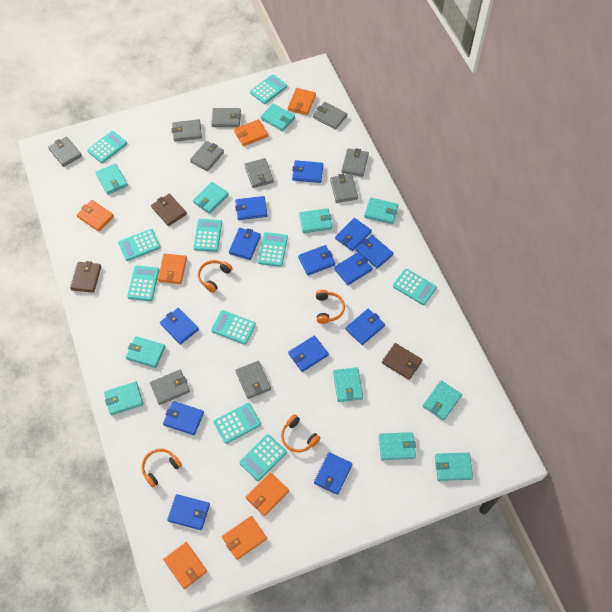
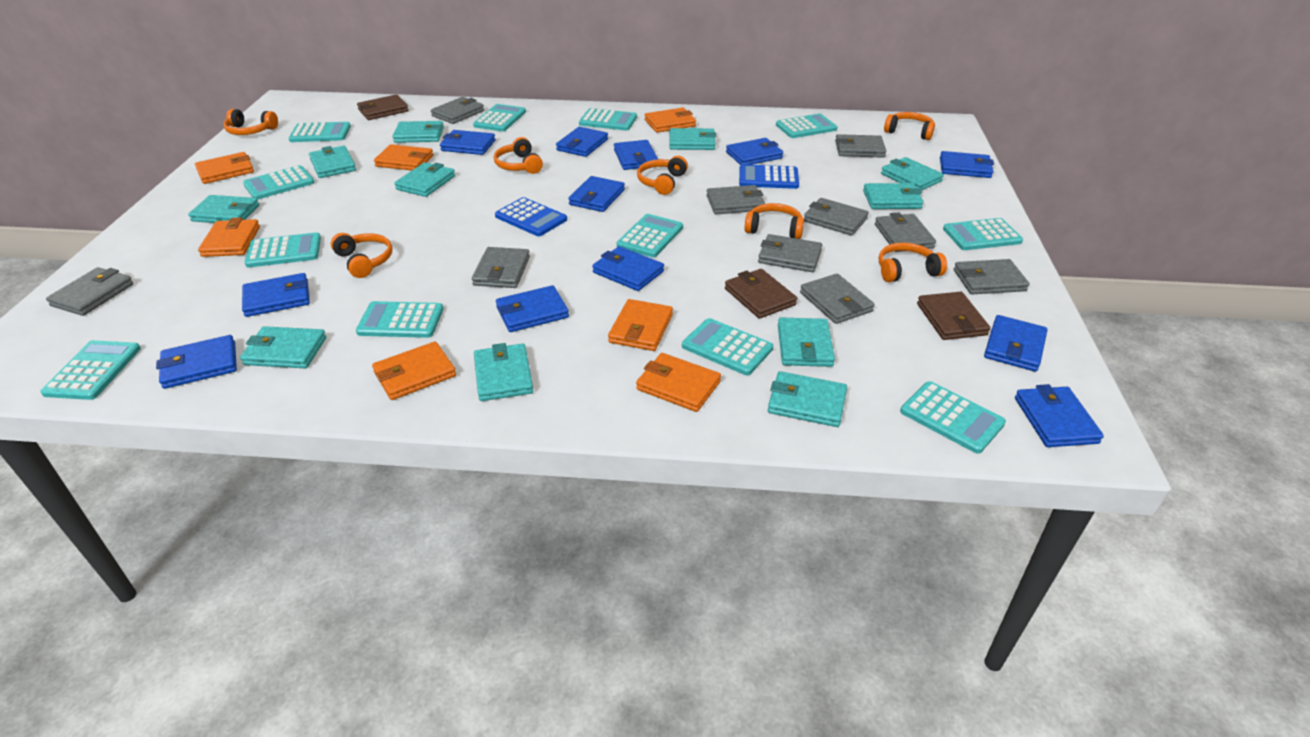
blue calculator: none = 0 -> [495,197,567,236] [739,164,799,189] = 2
blue wallet: [160,308,199,345] [163,401,204,435] [167,494,210,530] [229,228,261,260] [235,196,267,220] [288,336,329,372] [292,160,323,183] [298,245,335,276] [314,452,353,495] [334,252,372,285] [335,218,372,251] [346,309,385,345] [356,235,393,269] = 13 -> [156,335,237,389] [242,273,310,317] [440,130,496,155] [496,285,569,332] [556,127,608,157] [568,176,625,212] [592,246,664,291] [614,140,658,170] [726,138,783,165] [940,151,994,178] [984,315,1048,372] [1015,384,1104,447] = 12
orange headphones: [142,449,182,488] [198,260,233,293] [281,414,320,453] [316,290,345,324] = 4 -> [223,109,278,135] [331,233,392,278] [494,137,543,174] [637,156,688,195] [745,203,804,239] [879,242,947,282] [884,112,935,140] = 7
turquoise calculator: [87,131,127,163] [118,229,160,261] [127,266,159,301] [193,219,222,252] [211,310,256,345] [214,403,261,444] [239,434,287,481] [250,74,287,104] [258,232,288,267] [393,269,437,305] = 10 -> [40,340,141,400] [243,165,315,199] [245,232,321,267] [289,122,351,142] [356,301,443,338] [473,104,526,132] [579,108,637,131] [617,214,683,257] [682,318,773,375] [776,113,837,138] [900,381,1006,454] [943,218,1023,250] = 12

